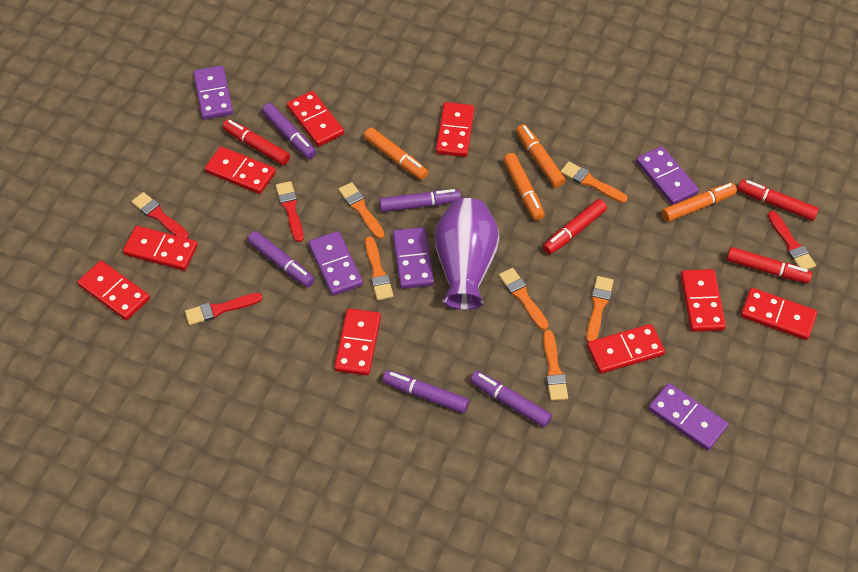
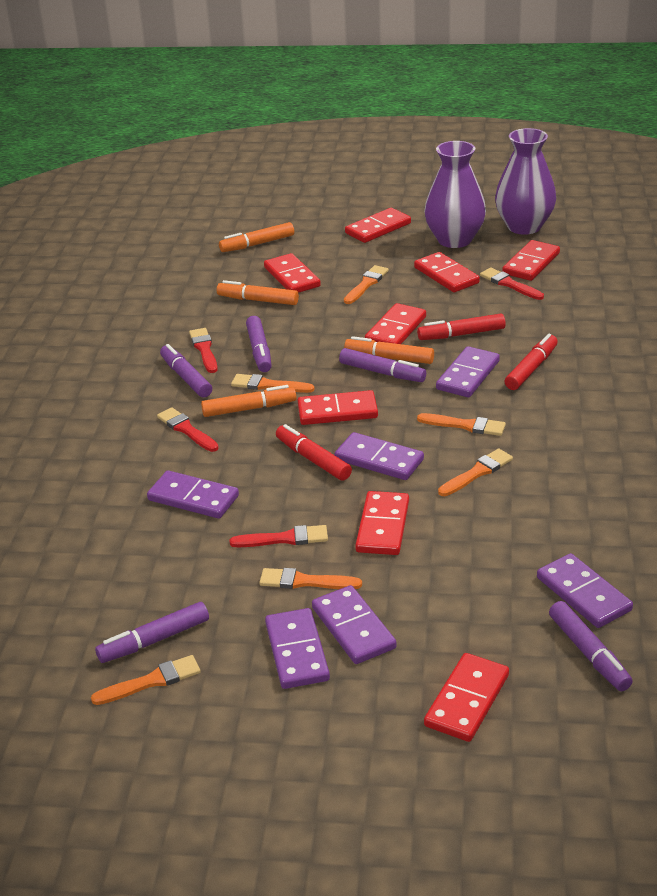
purple domino: [193,66,233,120] [308,231,363,296] [393,227,434,289] [636,146,699,205] [648,383,728,451] = 5 -> [147,471,239,519] [265,608,330,689] [312,585,397,664] [335,432,424,480] [436,346,500,397] [537,553,633,628] = 6
purple vase: [434,198,500,310] = 1 -> [424,141,486,248] [495,128,556,235] = 2
red domino: [77,261,150,320] [123,226,198,271] [205,147,276,194] [287,91,344,147] [334,308,381,376] [436,102,475,157] [587,324,665,374] [681,269,726,332] [741,288,817,340] = 9 -> [264,253,321,293] [298,390,378,425] [345,208,411,243] [355,491,409,555] [365,303,426,344] [414,252,480,292] [424,653,509,742] [502,240,560,281] = 8
red marker: [222,119,290,165] [543,199,607,255] [727,247,812,283] [738,179,819,221] = 4 -> [276,424,352,481] [417,314,506,340] [505,334,558,390] = 3

